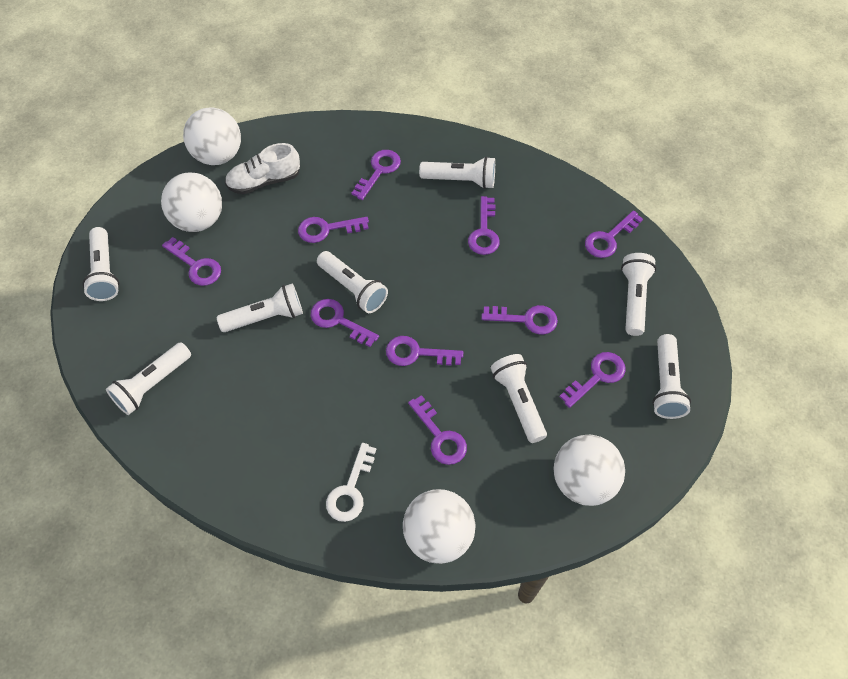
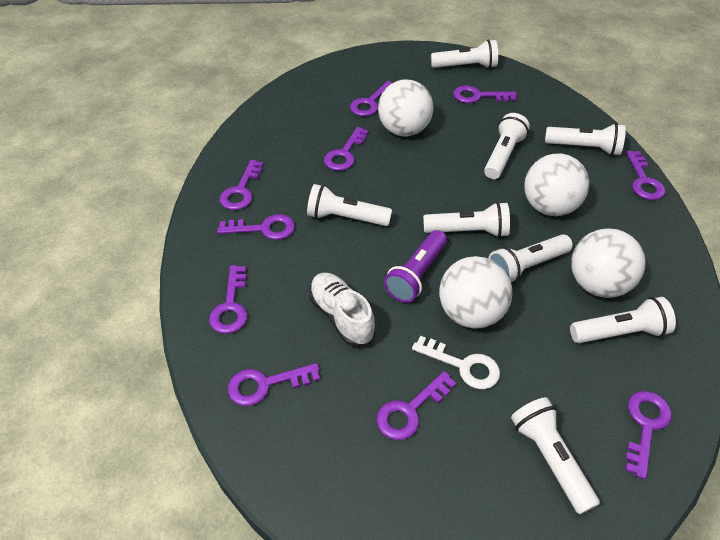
purple flashlight: none = 0 -> [384,230,447,303] = 1

